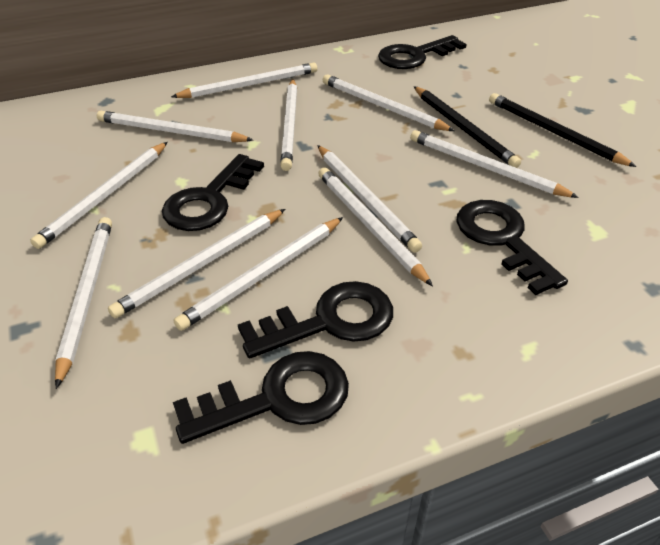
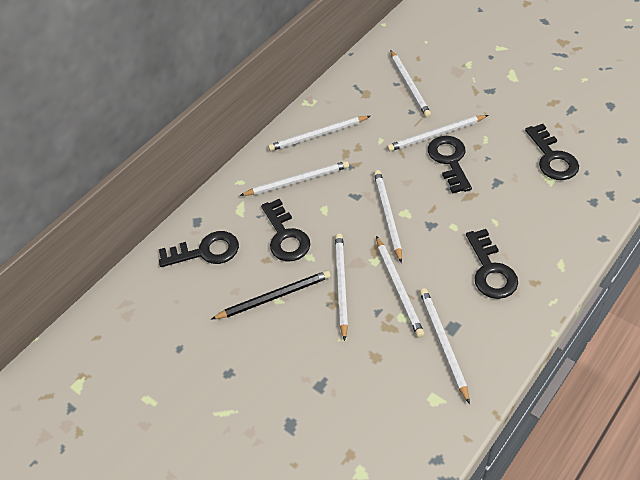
black pencil: [414,86,521,168] [489,93,636,167] = 2 -> [212,270,331,319] = 1
white pencil: [30,142,168,249] [55,217,112,389] [97,111,253,142] [108,209,285,318] [171,63,317,98] [174,217,343,331] [280,79,297,171] [317,145,422,253] [318,167,433,286] [323,74,455,131] [410,130,579,198] = 11 -> [239,161,349,196] [268,116,370,151] [335,234,348,341] [374,170,402,263] [376,236,425,338] [387,115,488,151] [390,50,431,118] [420,288,470,404] = 8

